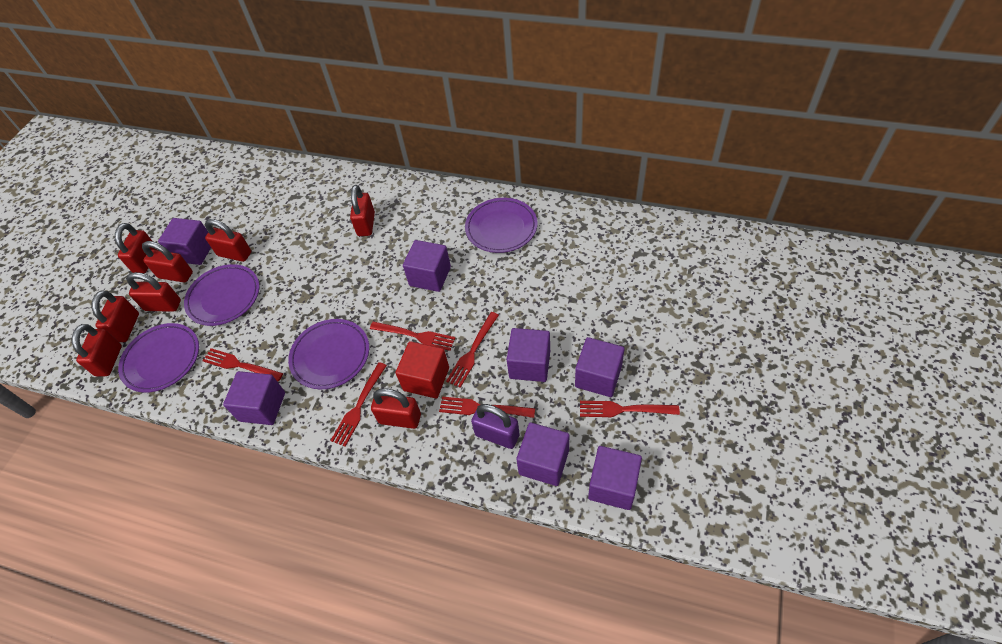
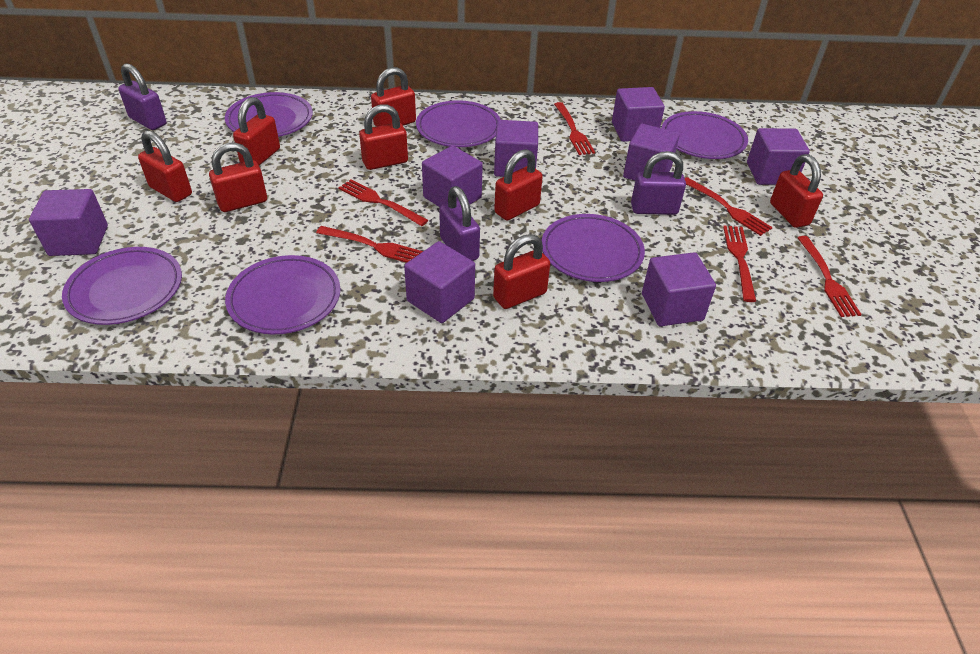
purple cube: [158,218,211,265] [223,371,285,425] [403,240,451,292] [507,328,550,382] [516,422,569,486] [575,337,625,397] [588,446,642,510] = 7 -> [29,189,108,256] [404,241,475,323] [422,146,483,207] [494,120,538,177] [612,87,665,142] [623,124,680,180] [642,252,716,326] [747,128,810,185] = 8
purple padlock: [471,404,520,449] = 1 -> [118,63,167,130] [439,186,480,261] [631,151,686,215] = 3
purple plate: [118,323,199,393] [184,264,259,326] [288,319,369,389] [465,198,537,253] = 4 -> [62,247,182,325] [225,92,313,137] [225,255,341,334] [416,100,501,147] [542,214,645,282] [661,111,748,159] = 6
red cube: [396,341,449,399] = 1 -> none = 0

